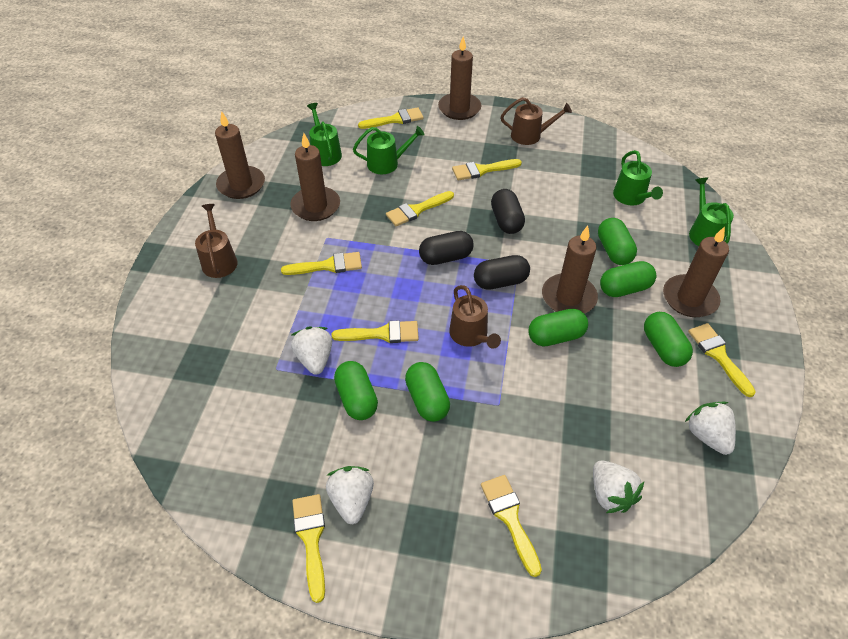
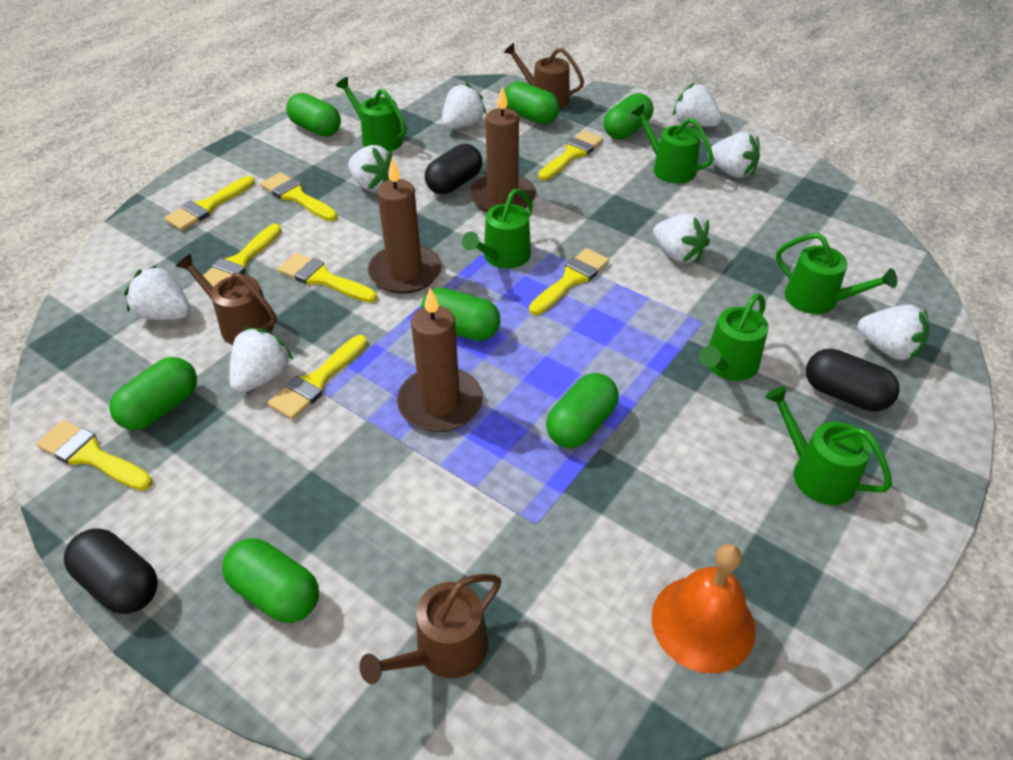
brown candle: [215,111,265,199] [290,133,340,221] [438,36,481,120] [542,226,598,314] [663,227,729,317] = 5 -> [368,158,442,294] [397,288,483,432] [469,86,536,212] = 3
green capsule: [334,361,378,420] [405,362,450,422] [528,309,588,347] [598,218,637,265] [600,261,656,297] [644,312,693,367] = 6 -> [109,357,197,430] [222,538,319,623] [286,93,341,137] [421,288,500,341] [504,81,559,124] [546,373,619,448] [604,93,653,140] = 7
green watering can: [307,103,342,166] [353,126,424,174] [613,150,663,206] [689,177,734,246] = 4 -> [336,77,407,151] [462,189,533,269] [631,104,714,184] [699,293,769,381] [765,386,892,505] [776,233,897,314] = 6
orange bell: none = 0 -> [652,544,756,674] = 1
white strawberry: [291,326,332,375] [326,466,374,524] [593,461,644,513] [685,402,736,455] = 4 -> [124,265,191,320] [229,328,293,393] [348,145,392,191] [442,83,487,129] [653,213,710,263] [673,83,722,127] [707,132,760,178] [857,304,929,361] = 8

